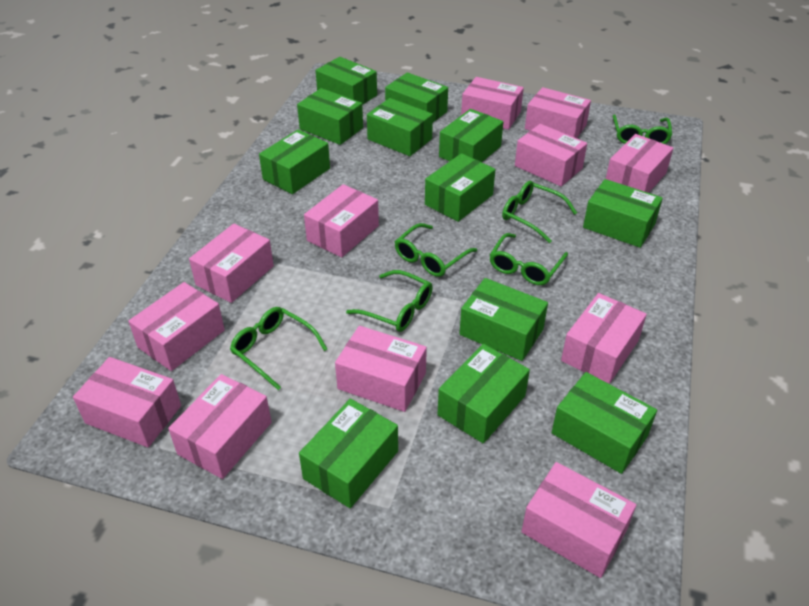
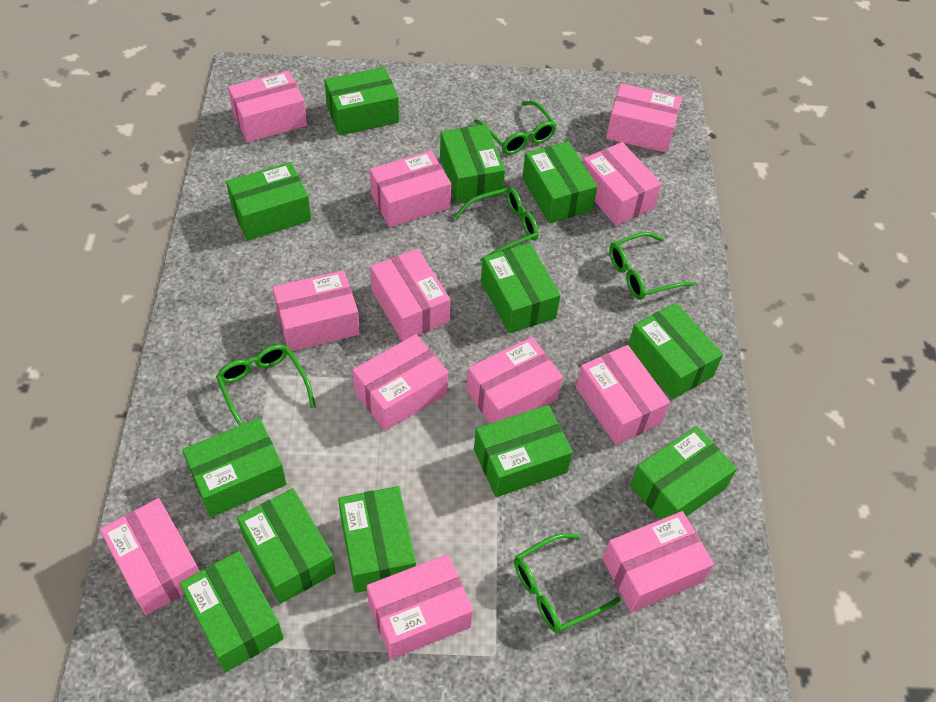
green glasses: [230,307,327,390] [346,270,433,332] [395,223,477,277] [490,233,568,285] [502,181,577,243] [613,115,672,144] = 6 -> [216,344,316,426] [454,187,539,263] [474,101,557,155] [514,533,621,633] [609,232,695,300] = 5

